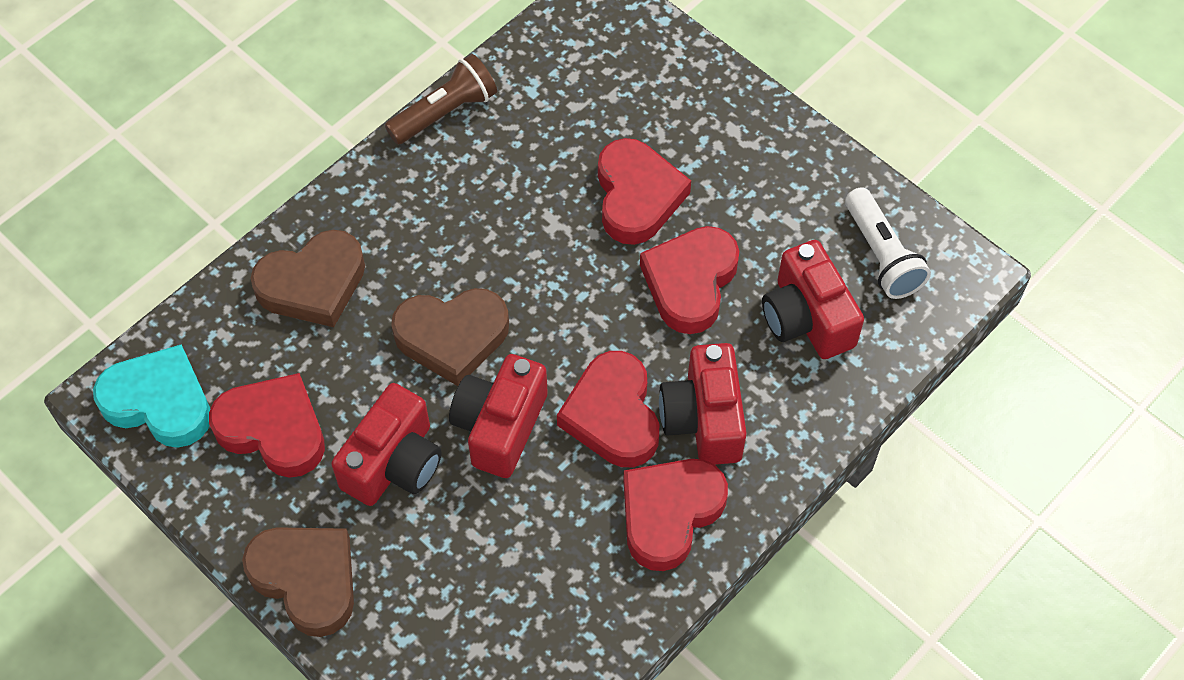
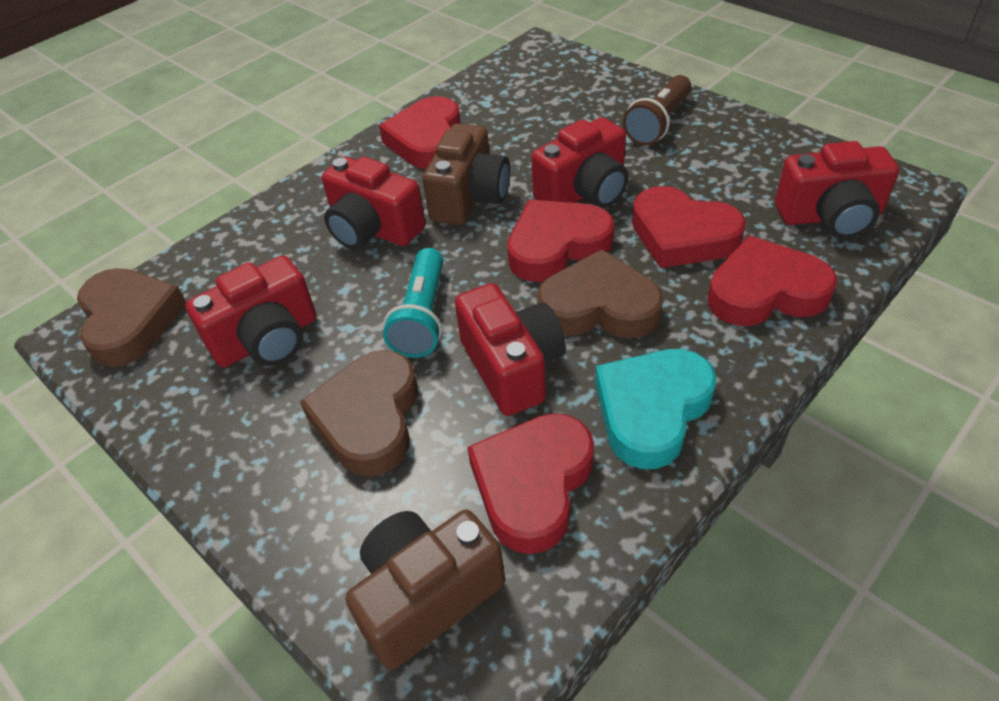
brown camera: none = 0 -> [345,510,505,670] [422,123,510,225] = 2
red camera: [331,383,442,506] [449,354,548,478] [659,343,747,465] [762,240,864,359] = 4 -> [185,255,317,367] [322,157,425,250] [455,283,566,416] [531,117,628,208] [775,141,899,239] = 5
turquoise flashlight: none = 0 -> [383,248,443,358] = 1
white flashlight: [845,187,931,299] = 1 -> none = 0

